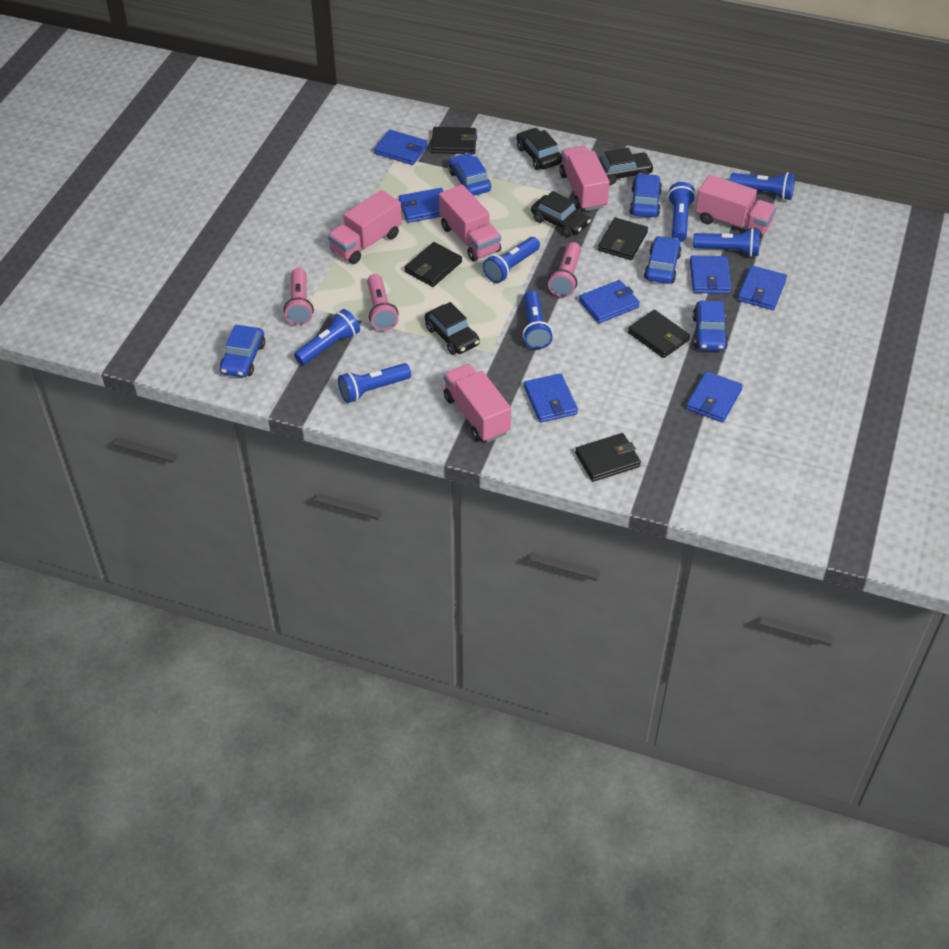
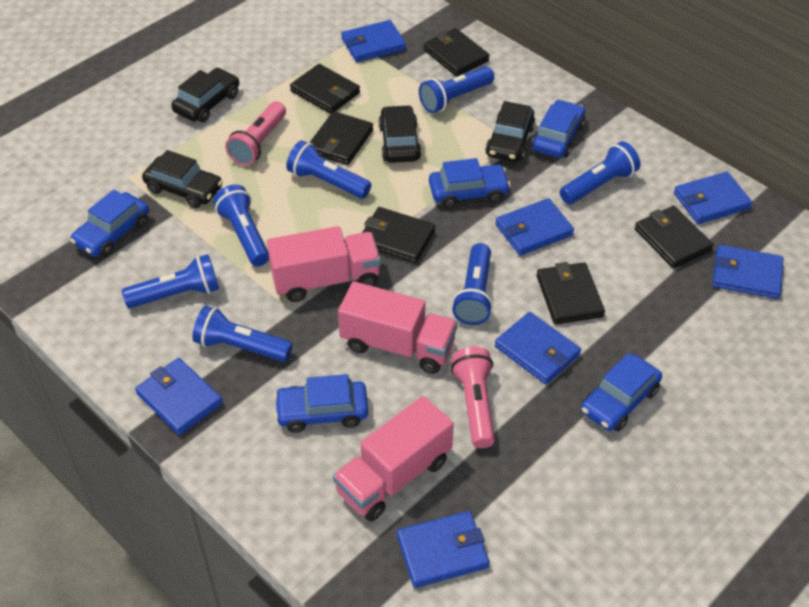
black wallet: [404,242,462,287] [431,127,477,154] [575,433,641,482] [598,217,648,260] [628,310,690,358] = 5 -> [290,64,360,114] [309,111,373,165] [362,207,435,263] [423,28,490,77] [537,262,605,324] [635,206,714,269] = 6
pink flashlight: [284,268,314,325] [367,274,399,331] [548,242,581,297] = 3 -> [225,101,286,166] [451,347,495,448] = 2
pink truck: [328,190,402,264] [439,184,501,262] [444,364,511,443] [559,146,610,211] [695,174,777,239] = 5 -> [267,226,381,302] [333,396,454,521] [338,281,457,374] = 3

